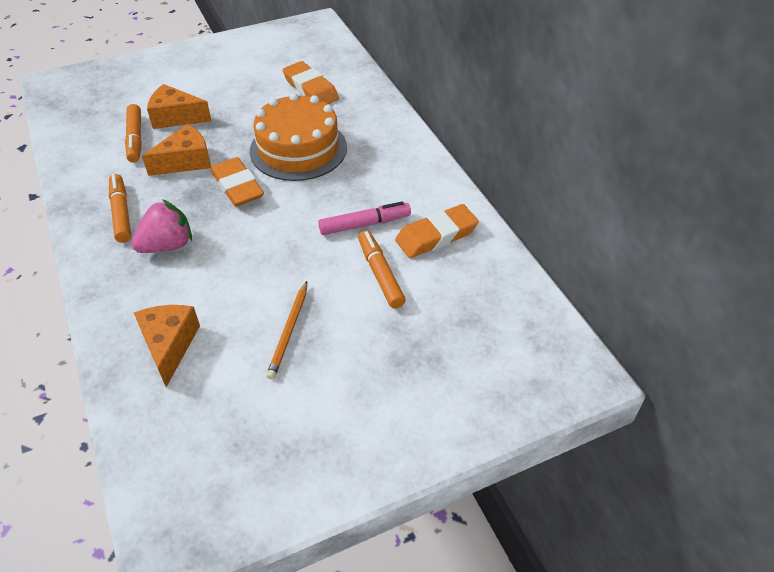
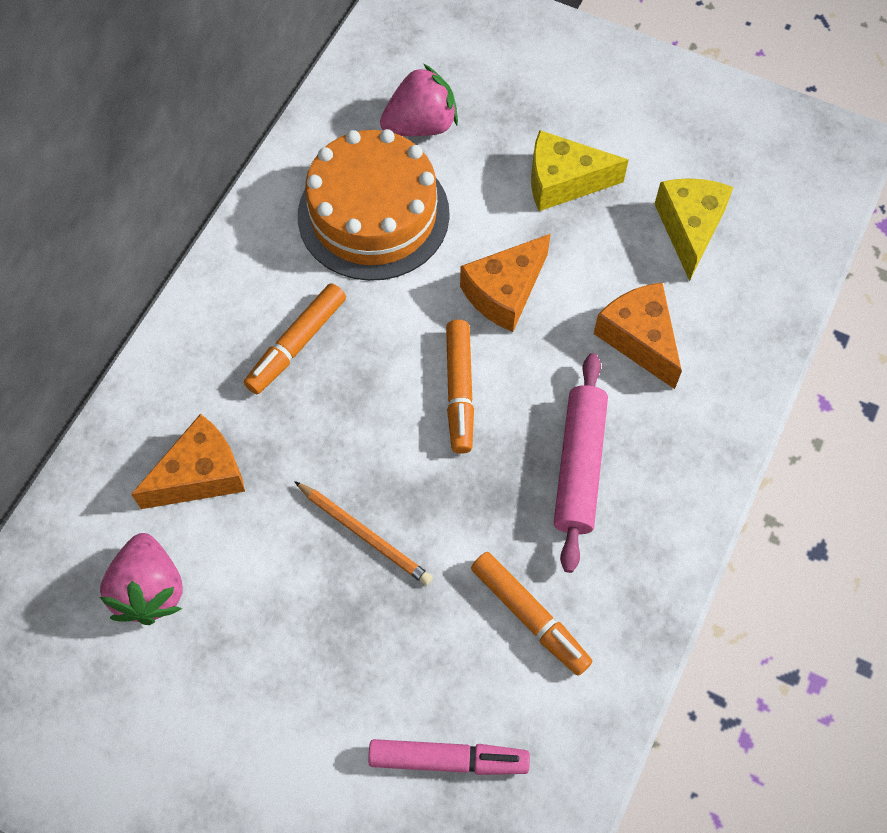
orange eraser: [210,157,264,207] [283,61,339,104] [395,204,479,258] = 3 -> none = 0
pink rolling pin: none = 0 -> [554,353,608,573] = 1
pink strawberry: [131,199,192,253] = 1 -> [100,533,183,625] [380,64,458,136] = 2
yellow cheese: none = 0 -> [531,130,629,211] [655,178,734,281] = 2

